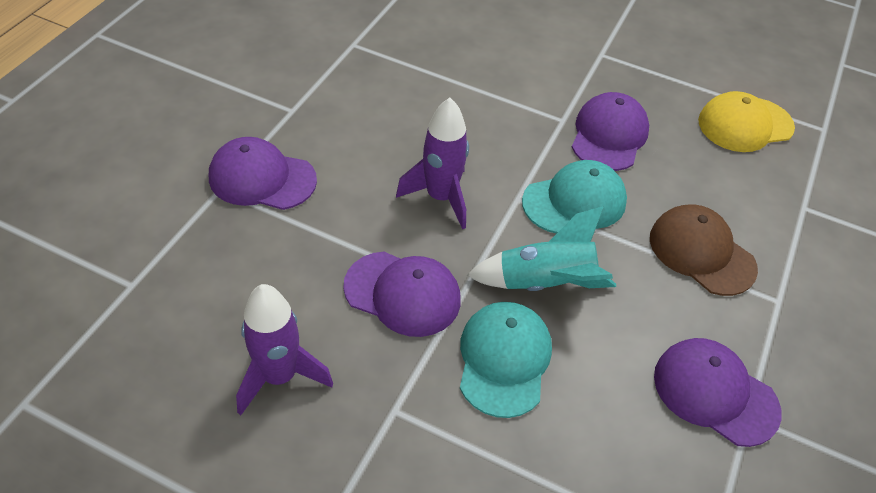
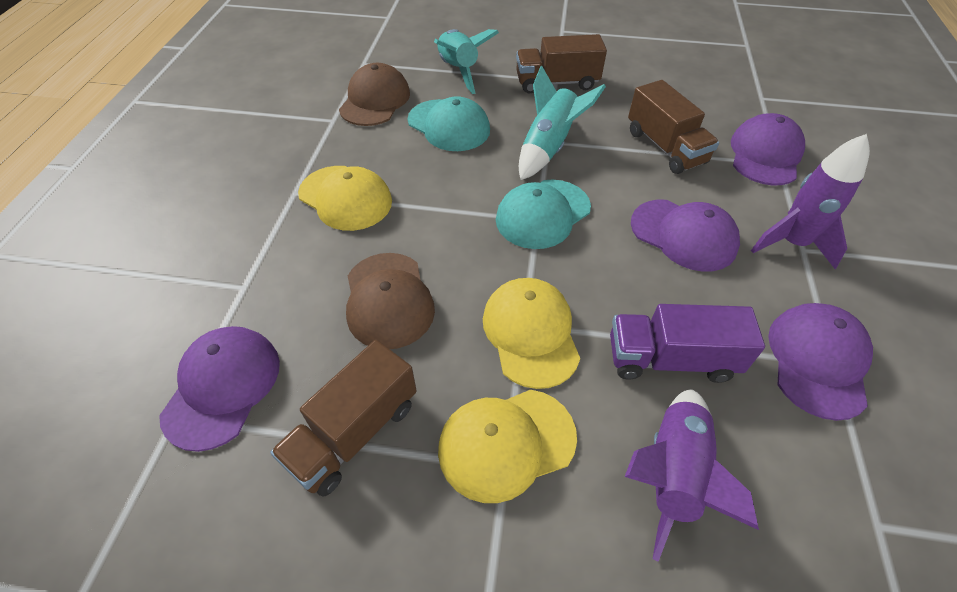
brown cap: [650,205,758,296] = 1 -> [339,63,410,126] [346,253,435,349] = 2
brown truck: none = 0 -> [270,340,417,497] [516,34,607,93] [628,80,719,174] = 3
purple truck: none = 0 -> [610,304,765,383] = 1
turquoise rocket: [467,206,616,291] = 1 -> [434,29,499,94] [519,65,606,180] = 2
yellow cap: [698,91,795,152] = 1 -> [298,166,392,231] [438,390,577,503] [483,278,580,389] = 3

